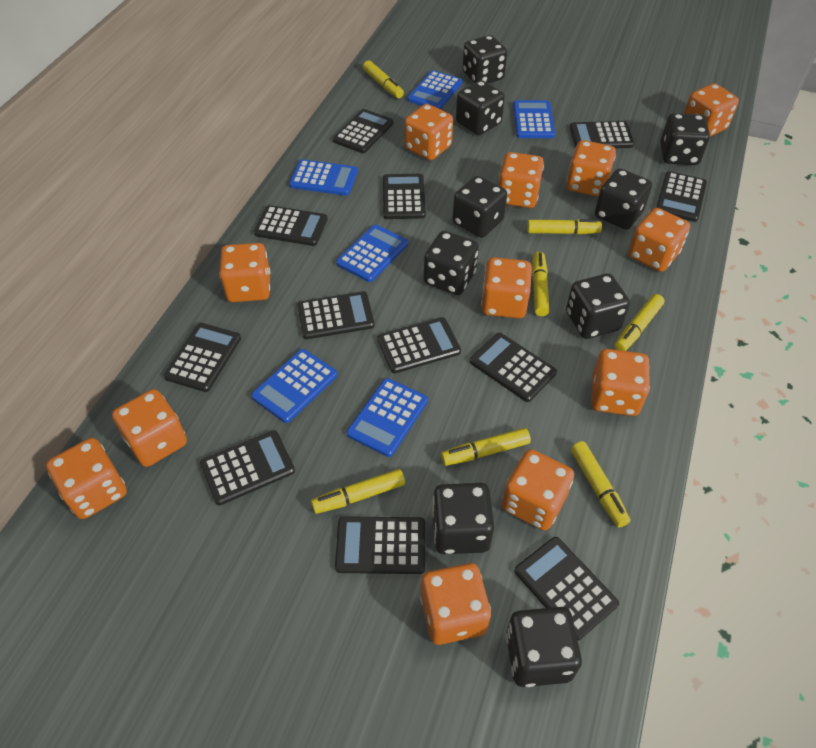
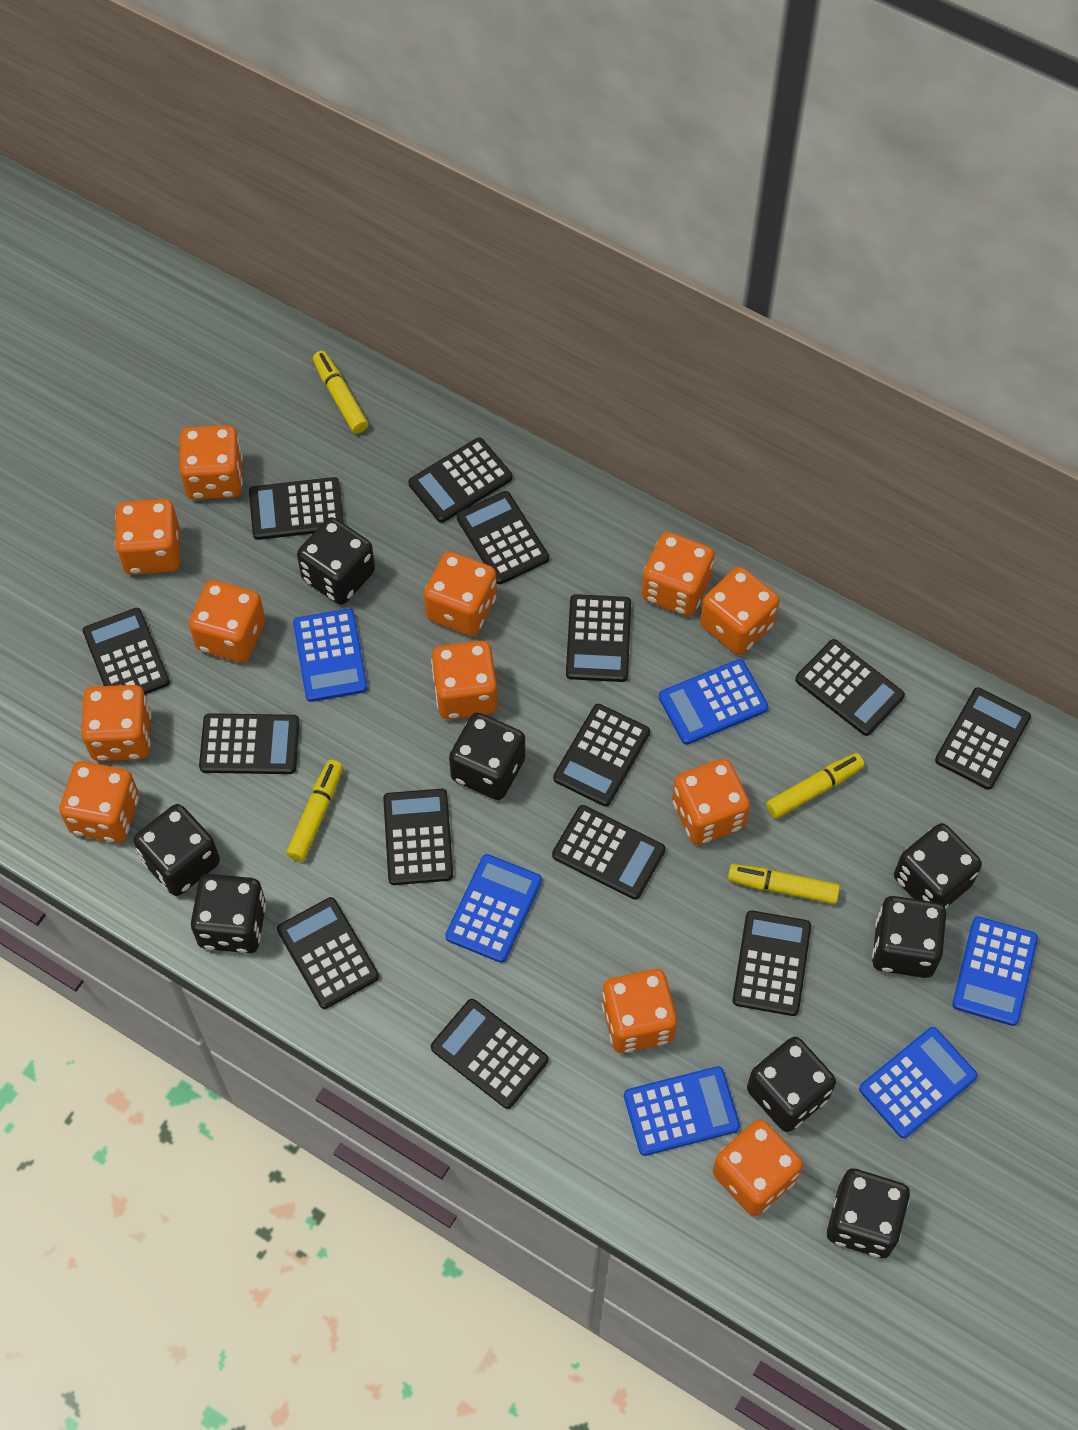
black calculator: [164,323,241,392] [200,430,295,505] [254,205,328,246] [297,291,375,339] [333,109,393,153] [335,516,425,574] [377,317,461,373] [383,174,426,219] [470,333,557,402] [515,537,619,641] [570,121,634,148] [656,171,707,222] = 12 -> [83,608,170,695] [199,713,300,774] [249,477,344,540] [277,897,379,1009] [383,789,453,885] [408,437,512,523] [431,999,548,1109] [456,491,549,584] [552,805,666,900] [553,704,650,806] [566,594,631,682] [733,910,811,1016] [795,639,905,736] [935,687,1031,790] = 14
black dice: [424,231,479,295] [432,483,494,554] [453,176,507,238] [456,80,505,135] [463,35,507,83] [506,607,582,687] [566,273,630,339] [595,168,652,230] [660,113,710,165] = 9 -> [133,804,220,896] [191,874,266,953] [297,517,375,605] [449,712,525,800] [747,1037,836,1132] [827,1169,910,1258] [872,896,946,978] [894,823,982,909] = 8
yellow marker: [311,469,405,514] [363,60,404,98] [441,428,531,466] [527,219,602,235] [532,252,549,316] [571,441,630,527] [615,294,665,351] = 7 -> [286,760,343,862] [313,351,368,433] [728,864,840,904] [766,753,864,819] = 4

